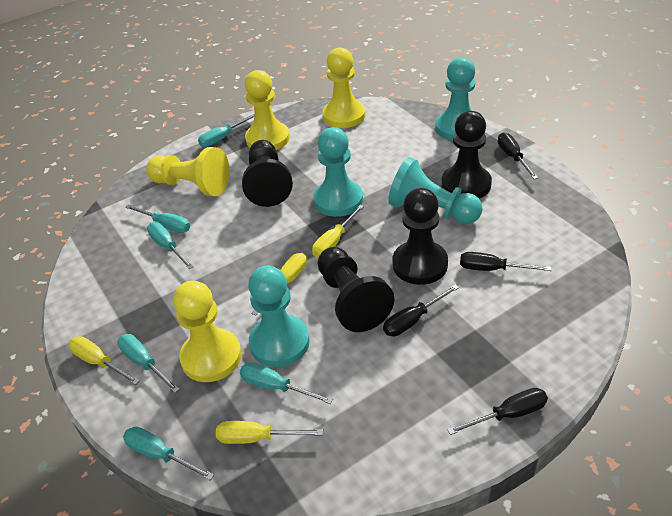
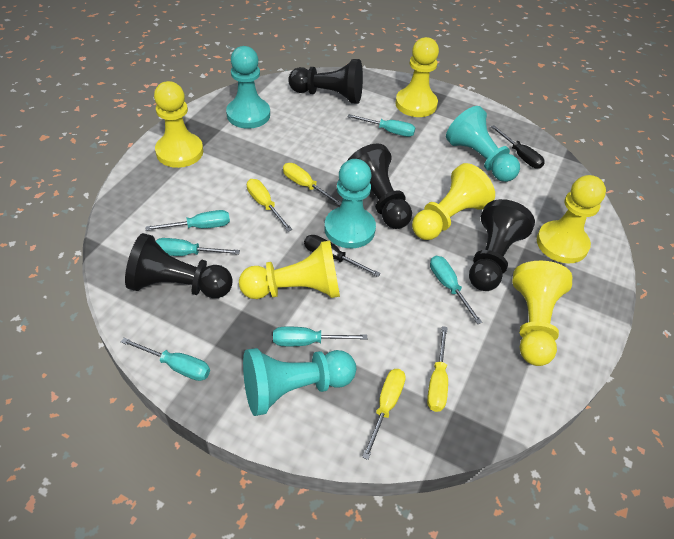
black screwdriver: [383,284,459,336] [447,388,548,435] [460,252,552,271] [498,132,538,179] = 4 -> [304,235,381,277] [491,125,545,169] = 2
yellow pawn: [146,147,230,196] [173,281,242,382] [245,70,290,150] [322,47,366,128] = 4 -> [154,81,203,168] [239,240,340,299] [395,37,439,117] [412,163,495,240] [512,261,572,366] [537,175,606,263] = 6

